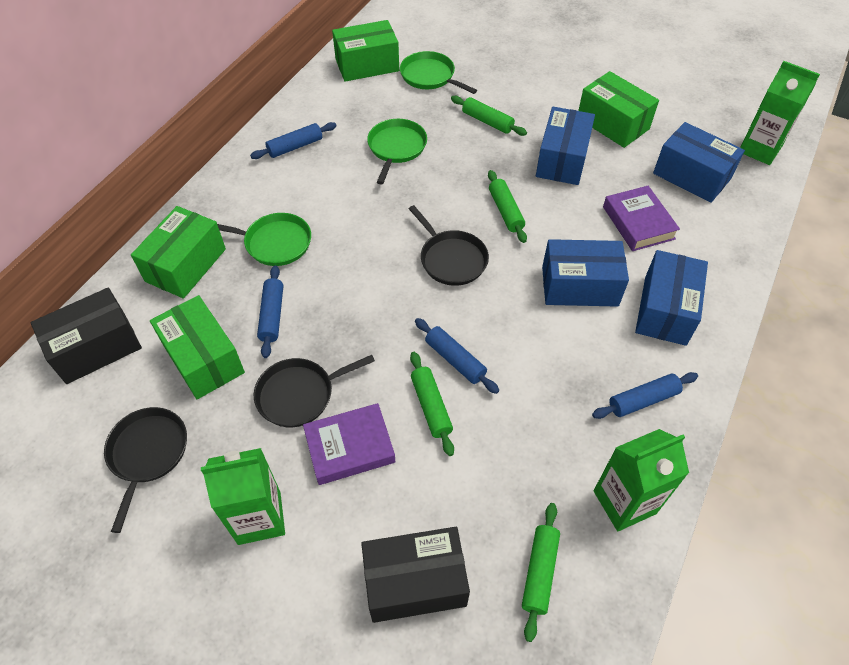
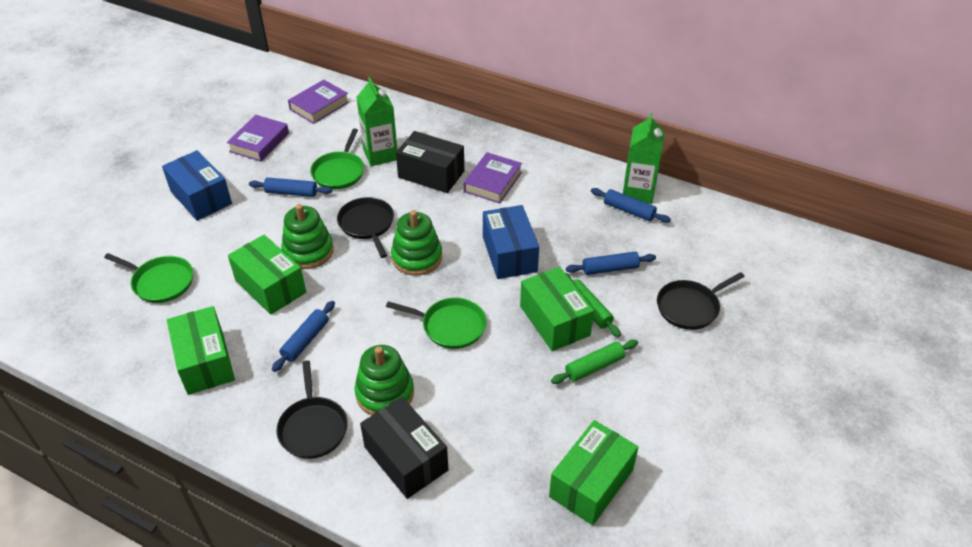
blue box: [536,107,595,185] [542,239,629,307] [635,250,708,346] [653,122,745,203] = 4 -> [162,150,232,221] [483,205,539,279] = 2
green carton: [201,448,285,545] [594,429,689,531] [740,61,820,165] = 3 -> [356,77,397,166] [623,113,665,204] = 2
green rolling pin: [410,352,454,456] [451,96,527,136] [488,170,527,243] [522,503,560,642] = 4 -> [551,340,638,384] [565,273,621,337] = 2
green stacking toy: none = 0 -> [281,204,334,269] [354,345,414,415] [391,210,442,276] = 3
purple book: [303,403,396,485] [603,186,680,251] = 2 -> [227,115,289,162] [288,80,349,124] [464,152,522,204] = 3

